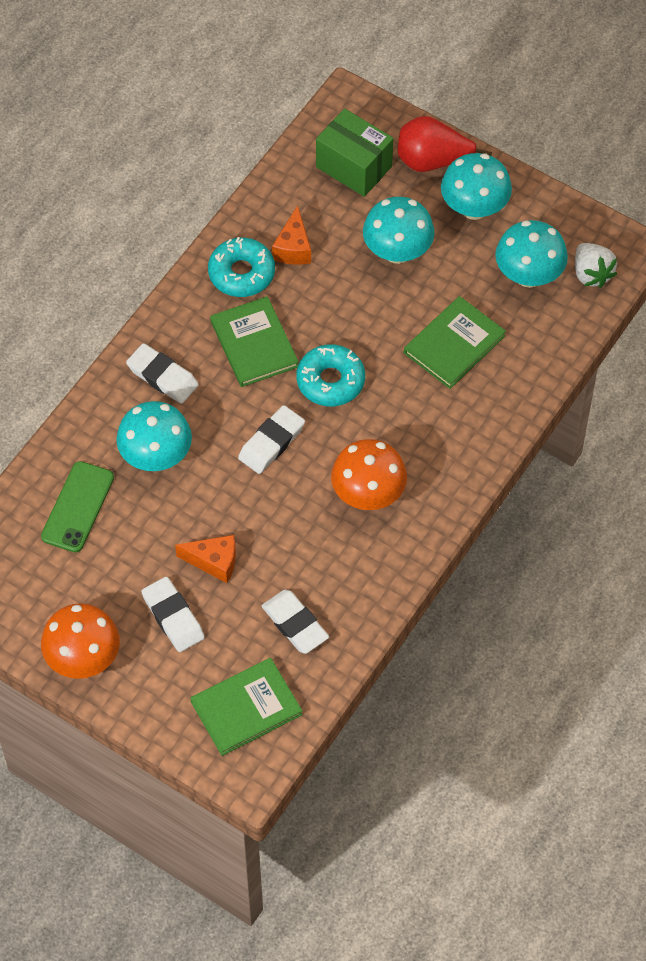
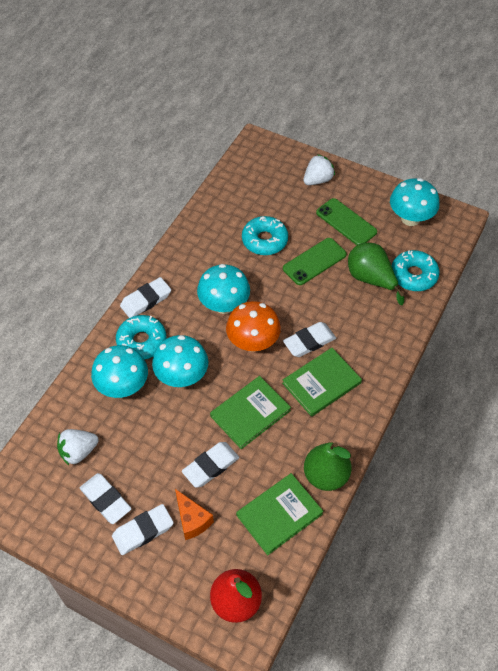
green box: [316,109,393,197] = 1 -> none = 0
green pear: none = 0 -> [304,442,352,491] [348,243,405,305] = 2
green phone: [41,461,114,552] = 1 -> [283,238,347,285] [316,198,377,245] = 2
orange cheese: [175,535,236,583] [272,205,311,265] = 2 -> [175,489,214,540] = 1
orange mushroom: [41,603,120,679] [331,439,407,510] = 2 -> [226,301,281,352] = 1
turquoise donut: [208,237,275,297] [296,344,365,406] = 2 -> [116,315,166,360] [242,216,288,255] [392,250,440,291] = 3
white eraser: [126,343,199,404] [141,577,205,652] [238,405,305,474] [262,590,329,654] = 4 -> [80,473,131,524] [112,504,174,555] [120,277,171,318] [182,442,239,488] [283,322,336,357] = 5
white strawberry: [575,243,617,288] = 1 -> [57,429,99,465] [303,154,335,185] = 2

